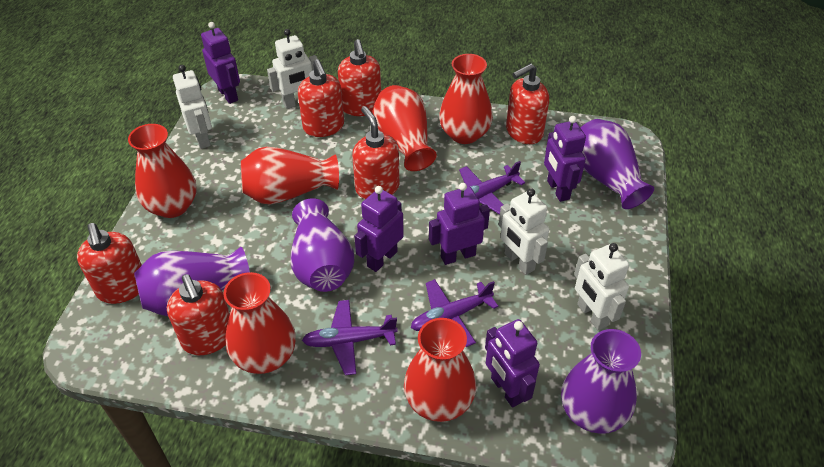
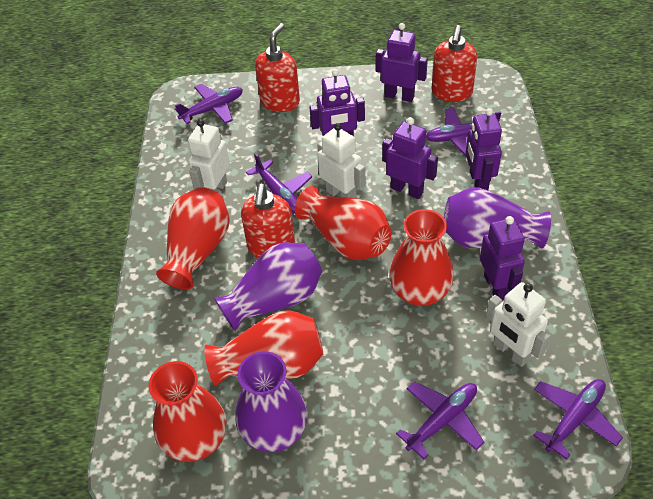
purple plane: [302,300,398,375] [411,279,499,347] [459,161,525,214] = 3 -> [175,84,243,124] [246,153,312,214] [396,381,484,459] [426,108,501,156] [533,379,623,460] = 5
purple vase: [134,247,250,316] [291,198,354,292] [561,329,641,434] [581,119,654,209] = 4 -> [214,242,322,331] [235,351,308,452] [444,188,551,249] = 3
red soap dispenser: [77,223,142,304] [167,274,230,355] [298,59,344,137] [338,39,381,116] [352,106,400,199] [506,63,549,144] = 6 -> [241,184,295,258] [255,23,300,112] [432,25,477,102] = 3
red vase: [128,124,197,218] [223,272,296,374] [241,147,339,205] [373,85,437,171] [404,318,476,422] [439,54,493,144] = 6 -> [148,361,226,462] [156,187,230,290] [204,310,323,386] [295,186,392,260] [389,209,454,306] = 5
white robot: [173,65,212,149] [267,29,318,109] [499,188,549,275] [574,243,629,330] = 4 -> [188,119,230,194] [317,123,365,198] [486,282,550,367] = 3

